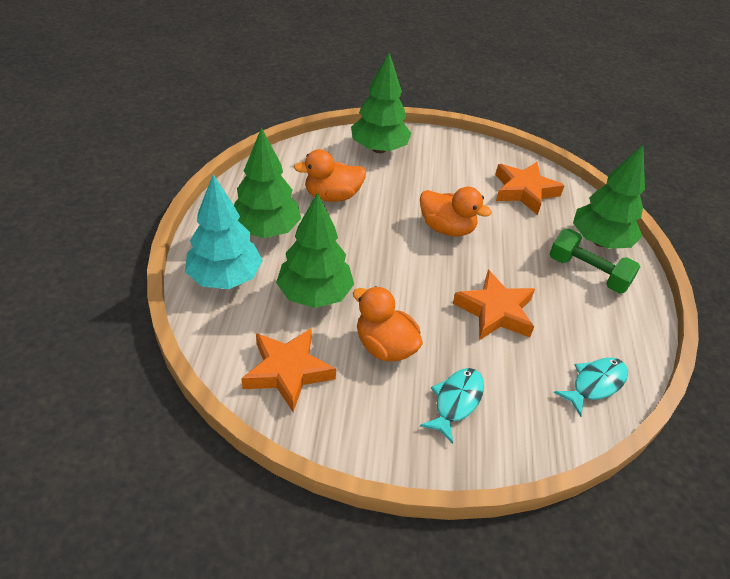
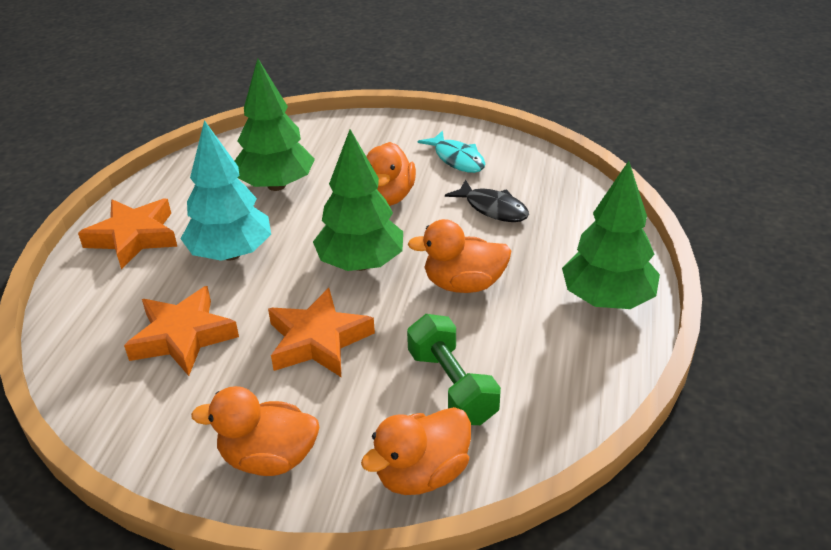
black fish: none = 0 -> [445,179,529,222] = 1
green tree: [234,127,301,238] [276,192,354,308] [351,53,411,153] [573,145,645,249] = 4 -> [234,58,315,191] [313,129,403,271] [562,161,660,309] = 3
orange duck: [294,149,366,202] [353,286,423,362] [420,187,492,236] = 3 -> [191,386,320,476] [361,407,471,495] [366,142,416,206] [408,219,511,293] = 4
turquoise fish: [420,368,484,444] [554,358,628,417] = 2 -> [418,130,485,173] = 1

